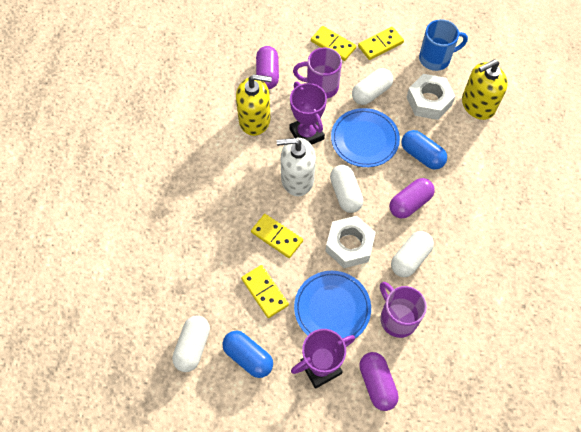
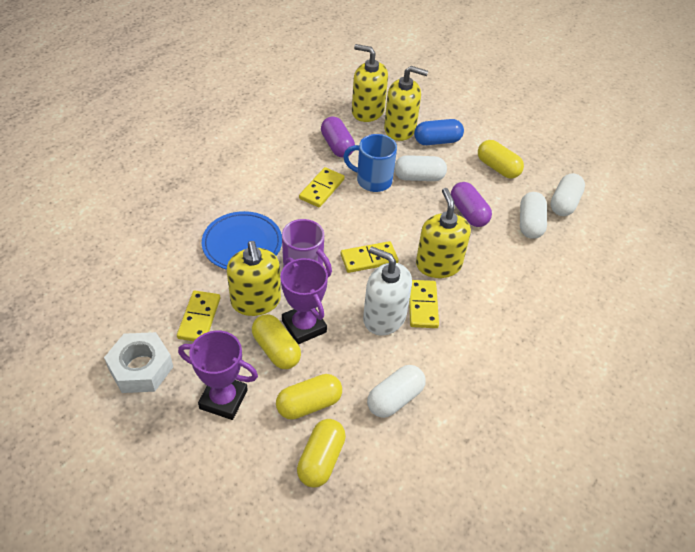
blue capsule: [223,331,273,378] [401,130,447,170] = 2 -> [414,119,464,145] = 1
blue plate: [294,271,371,338] [331,108,400,167] = 2 -> [202,211,282,270] = 1
purple capsule: [256,46,279,89] [359,352,399,411] [390,178,435,219] = 3 -> [321,116,355,158] [451,182,492,227] = 2
purple mug: [293,48,342,99] [380,282,427,338] = 2 -> [282,219,332,277] = 1
white nut: [325,216,376,268] [407,74,455,120] = 2 -> [104,332,173,393] = 1
yellow capsule: none = 0 -> [252,314,301,369] [276,374,342,420] [297,419,346,488] [478,140,524,179] = 4
yellow soap dispenser: [236,74,272,136] [462,60,508,120] = 2 -> [227,241,281,316] [352,44,388,122] [384,66,428,141] [416,188,471,278] = 4

